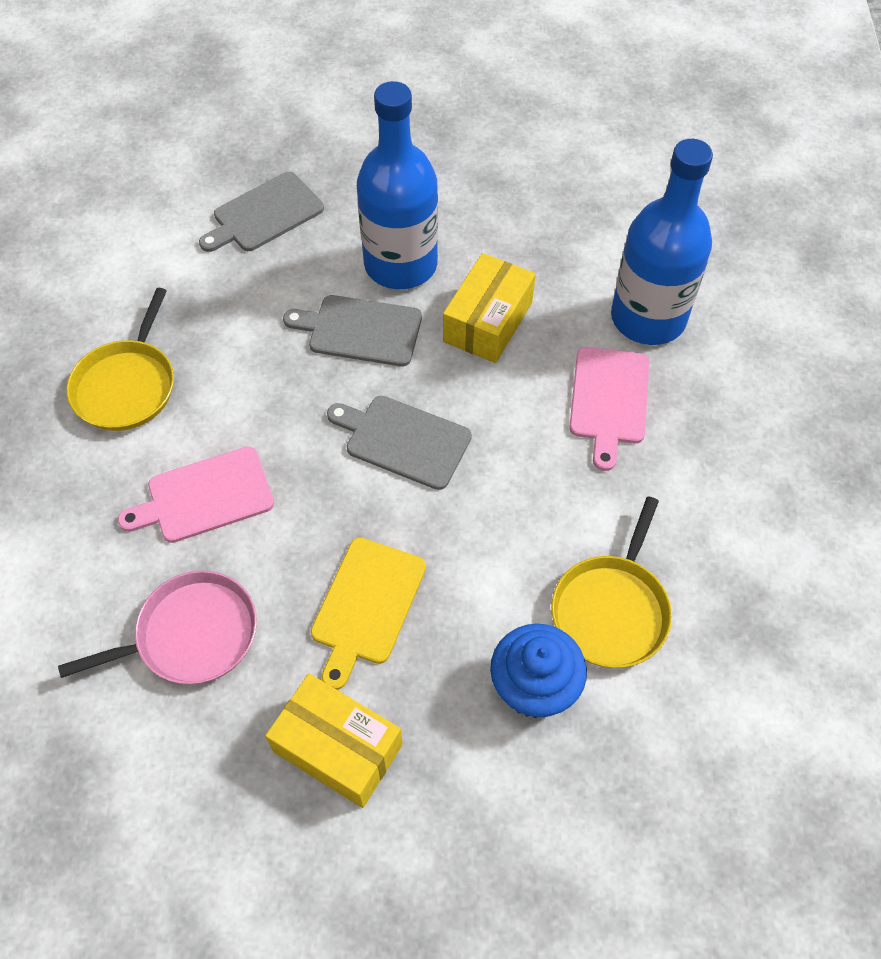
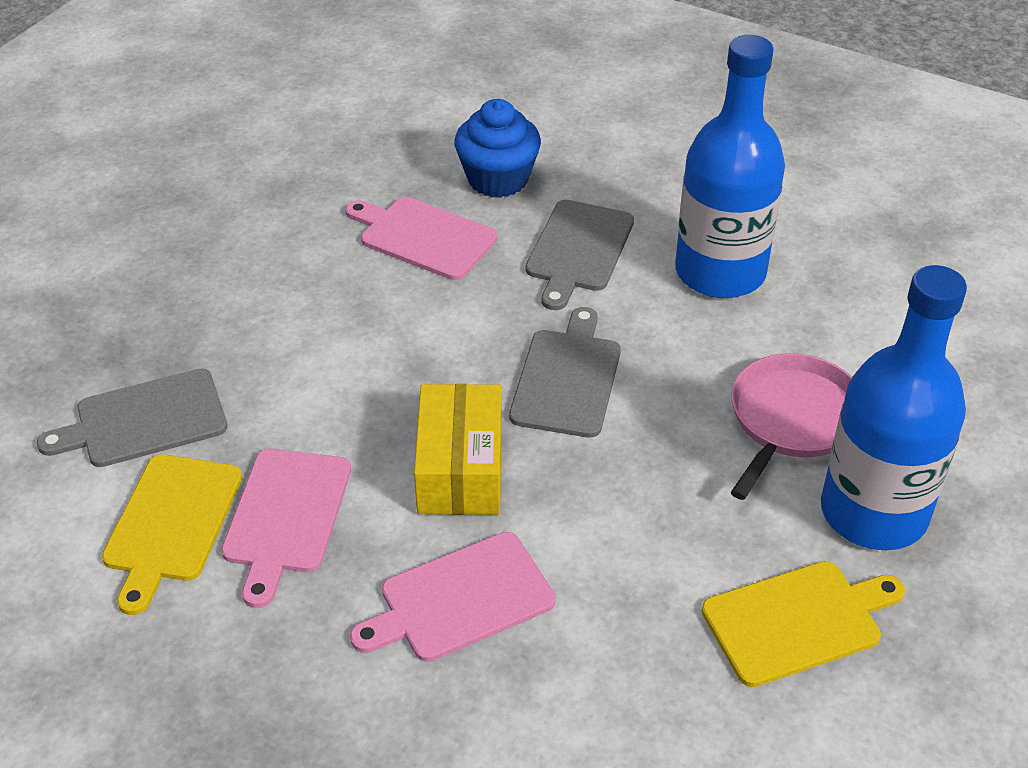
pink cutting board: [118,446,274,543] [569,347,649,471] = 2 -> [221,449,351,608] [345,197,498,280] [350,532,556,662] = 3
yellow box: [265,673,403,808] [443,253,536,363] = 2 -> [414,384,502,515] = 1
yellow cutting board: [311,537,426,690] = 1 -> [102,454,242,615] [701,561,905,687] = 2
yellow pan: [66,288,174,431] [551,497,672,668] = 2 -> none = 0

